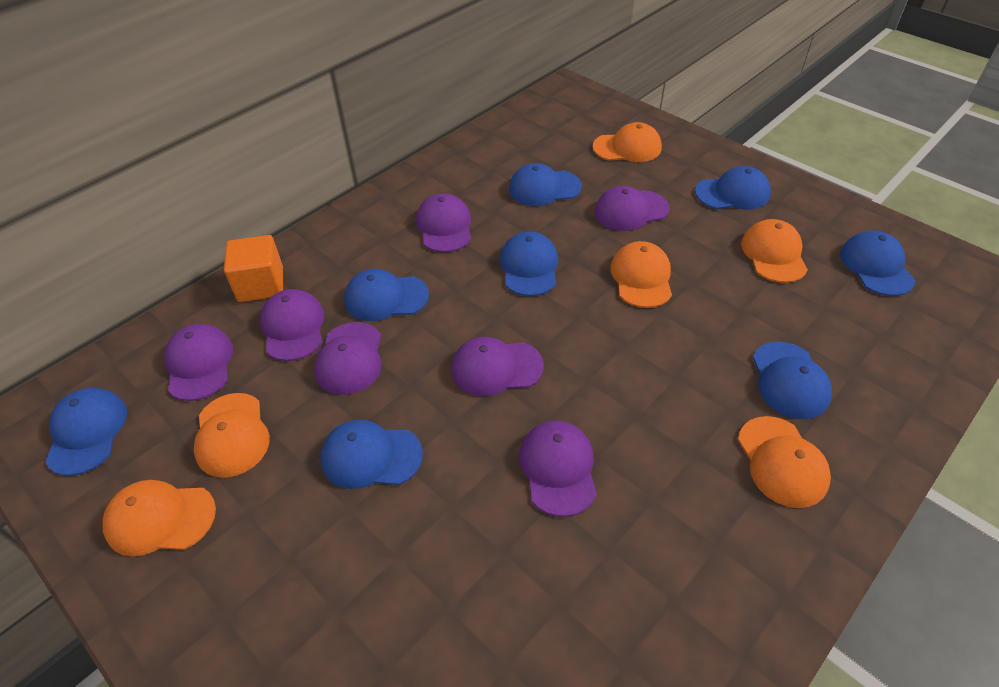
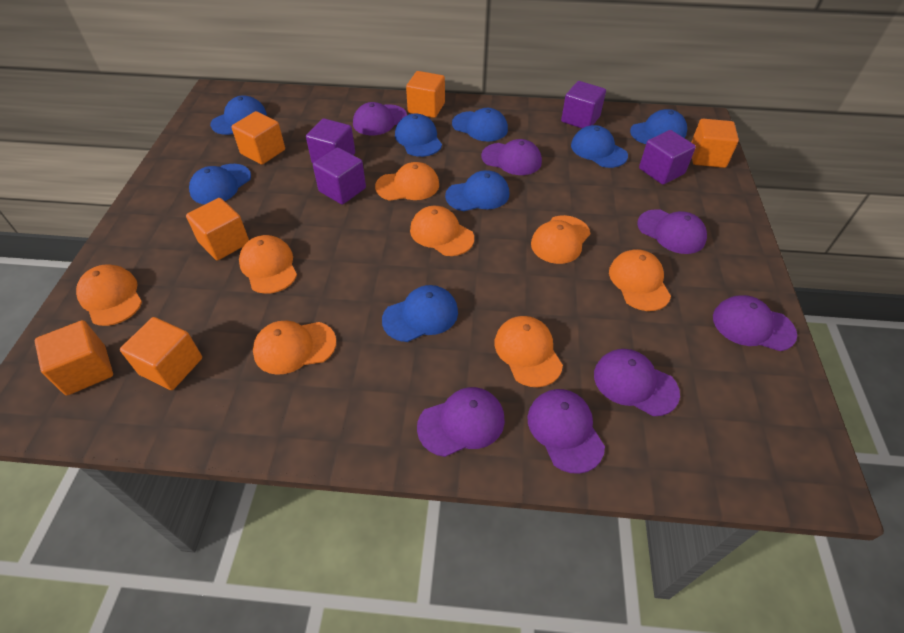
orange cap: [103,480,216,556] [194,393,270,478] [593,122,662,162] [610,241,672,308] [738,416,831,508] [741,219,808,283] = 6 -> [76,264,142,326] [239,235,297,294] [253,321,336,375] [375,162,439,201] [410,206,474,256] [495,316,563,387] [531,215,590,264] [609,249,671,311] = 8
orange cube: [224,235,283,302] = 1 -> [35,320,113,395] [120,317,202,390] [186,198,249,261] [231,111,285,165] [406,71,445,118] [691,119,739,168] = 6
purple cube: none = 0 -> [306,118,355,163] [313,147,366,205] [561,81,606,128] [639,130,696,185] = 4

